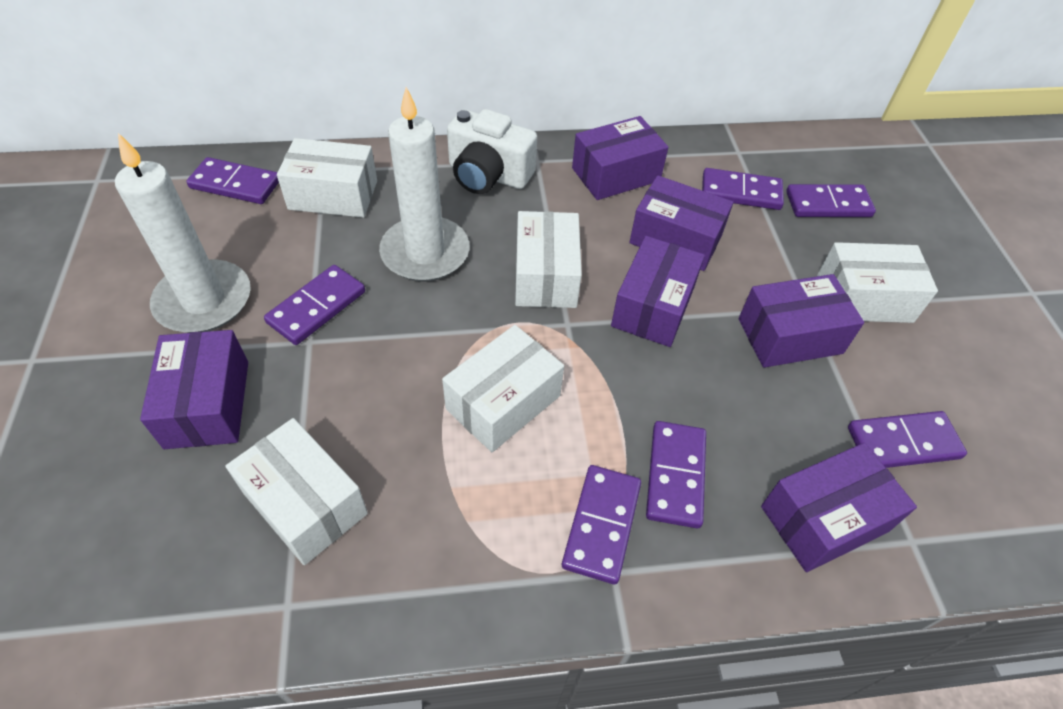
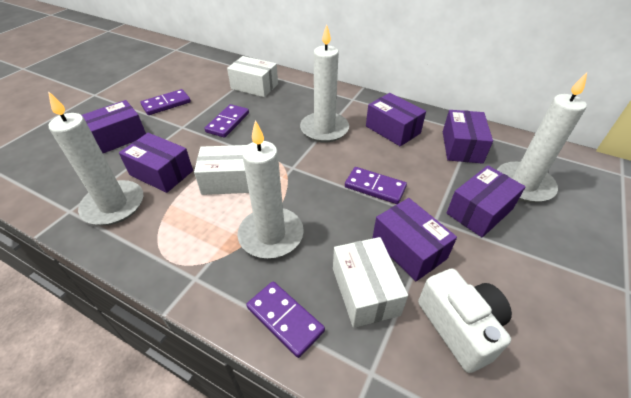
purple domino: [186,157,279,204] [264,265,365,345] [562,465,641,584] [646,421,706,528] [702,168,784,210] [786,184,876,217] [848,411,967,468] = 7 -> [140,89,191,115] [204,104,249,138] [246,281,325,358] [345,167,407,204] = 4
white box: [225,418,368,565] [277,138,377,218] [442,325,564,452] [515,211,582,308] [817,242,938,323] = 5 -> [194,145,249,195] [227,56,278,97] [333,237,408,328] = 3
white candle: [115,133,251,333] [379,87,469,282] = 2 -> [48,91,143,226] [238,120,304,259] [300,25,349,143] [497,72,587,203] = 4

